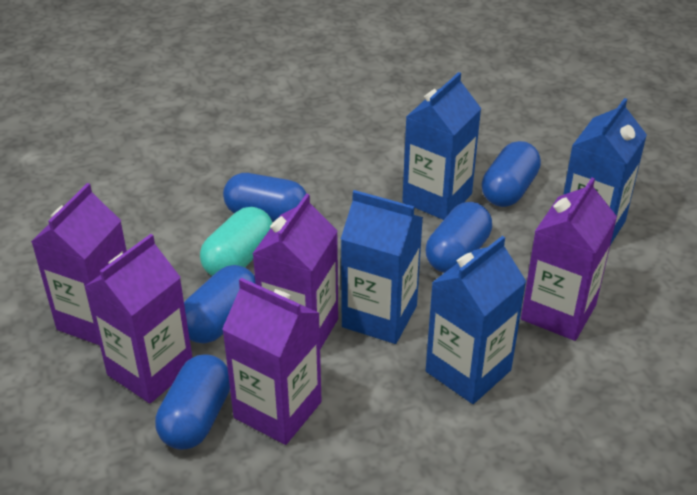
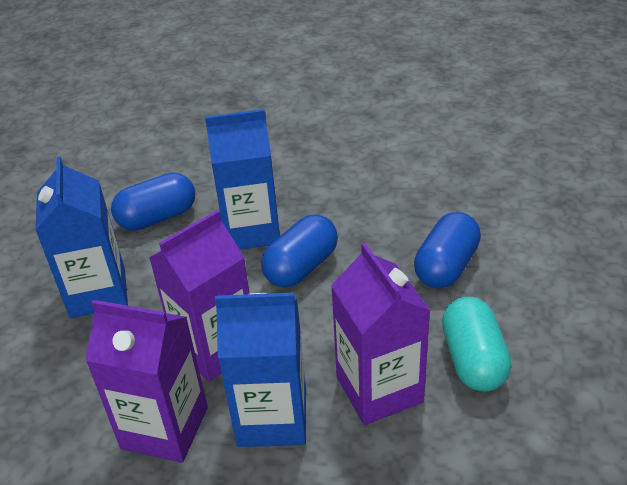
blue capsule: [155,355,230,450] [184,265,255,344] [223,173,307,222] [426,202,492,273] [482,141,541,207] = 5 -> [111,172,195,231] [261,214,338,288] [414,212,481,289] = 3
blue carton: [341,190,423,344] [402,72,481,220] [426,236,527,404] [563,98,647,245] = 4 -> [35,157,128,318] [205,109,280,250] [215,293,306,447] = 3
purple carton: [31,183,127,345] [85,234,193,403] [222,278,322,445] [252,194,338,349] [521,178,617,341] = 5 -> [85,300,208,463] [149,210,249,382] [331,243,431,425] = 3

